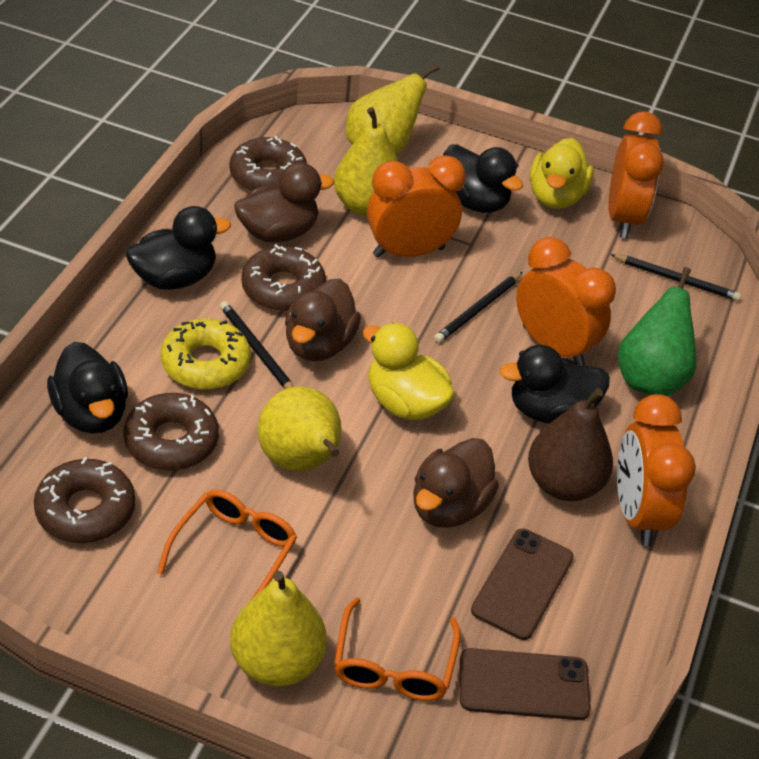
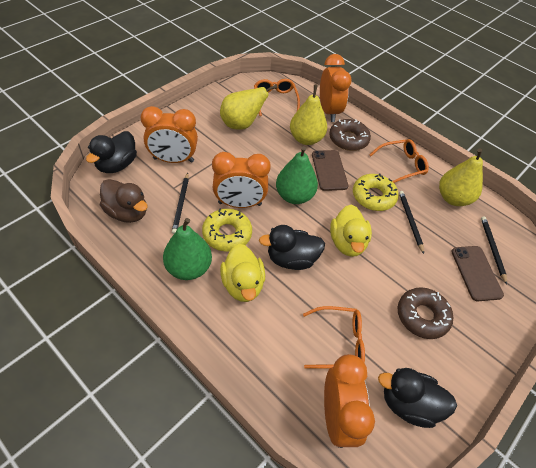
black duck: [47,342,128,434] [126,206,231,290] [443,145,523,213] [499,345,610,424] = 4 -> [86,131,137,173] [259,225,325,270] [378,368,457,428] = 3
brown donut: [34,457,135,543] [123,393,219,470] [229,136,307,191] [241,244,326,311] = 4 -> [329,119,371,151] [397,287,453,339] = 2
brown duck: [234,162,334,243] [285,279,361,361] [413,438,499,528] = 3 -> [100,179,148,223] = 1
brown pear: [528,388,613,501] = 1 -> none = 0
green pear: [618,267,696,396] = 1 -> [163,218,212,280] [276,146,318,204] = 2
orange glasses: [157,489,297,598] [334,597,460,701] = 2 -> [254,79,300,116] [303,306,365,369] [369,139,429,183] = 3
yellow donut: [161,318,251,390] = 1 -> [202,208,252,251] [353,173,398,211] = 2
yellow pear: [230,571,327,686] [258,386,341,471] [334,107,399,216] [346,64,439,155] = 4 -> [220,84,278,130] [290,85,327,145] [439,148,483,206] = 3

